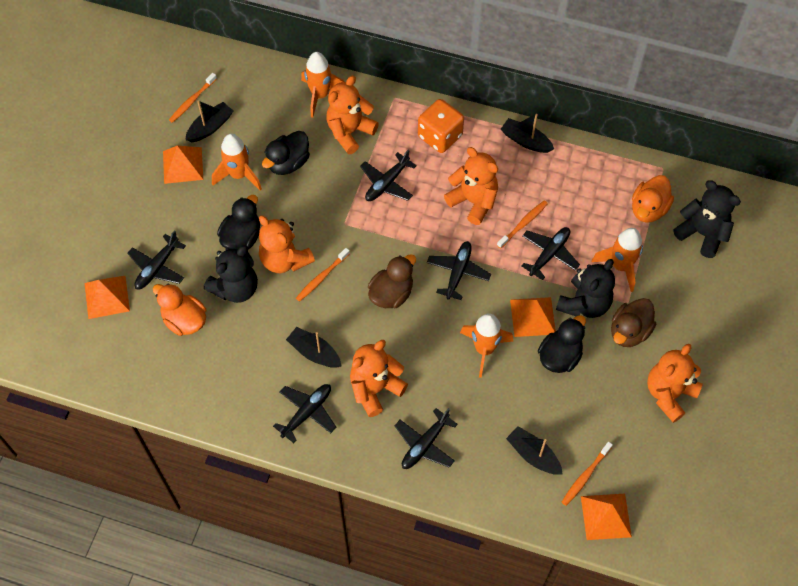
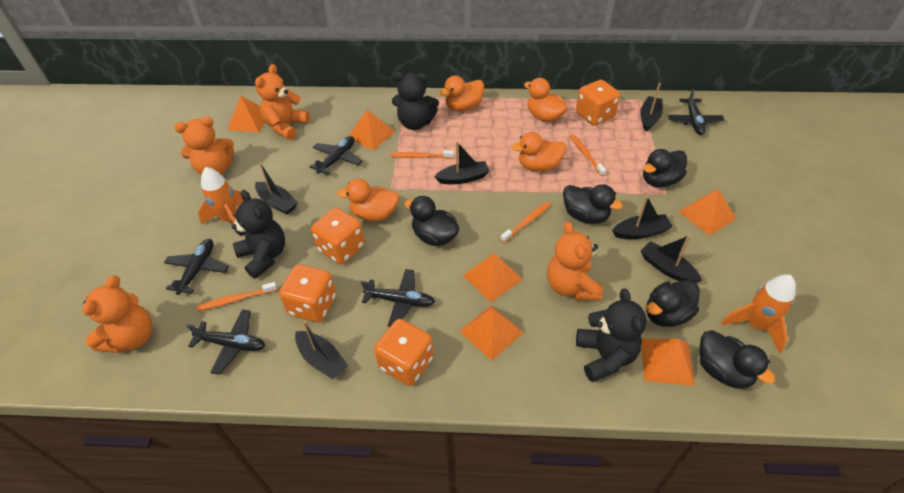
black boat: [185,100,233,142] [286,327,342,368] [501,114,554,153] [506,426,563,475] = 4 -> [255,163,298,215] [295,321,348,379] [434,141,489,184] [612,196,673,239] [640,83,663,131] [641,235,702,283] = 6
black duck: [217,195,260,249] [262,131,310,175] [538,315,586,373] = 3 -> [404,196,460,246] [563,184,623,224] [643,149,687,187] [646,280,700,327] [699,330,775,389] = 5
black plane: [127,231,186,290] [273,384,336,443] [360,150,417,201] [395,408,458,469] [427,241,491,300] [522,227,580,280] = 6 -> [164,239,229,295] [186,309,265,375] [310,136,362,175] [361,269,435,327] [667,88,724,135] = 5
brown duck: [368,254,416,308] [611,298,656,347] = 2 -> none = 0
orange dice: [418,99,464,153] = 1 -> [279,264,336,323] [311,208,365,265] [374,319,434,386] [576,80,620,126] = 4
orange duck: [153,284,206,336] [632,175,674,223] = 2 -> [337,179,399,221] [439,76,484,111] [511,132,566,172] [524,78,568,122] = 4
orange pyramid: [85,276,130,319] [163,146,203,184] [510,297,556,337] [581,494,632,540] = 4 -> [227,96,265,133] [349,109,395,150] [459,305,524,361] [463,253,523,302] [641,338,695,386] [678,189,736,236] = 6
orange rocket: [212,134,262,190] [301,52,344,118] [460,313,513,378] [592,228,643,292] = 4 -> [198,167,244,237] [721,274,796,353] = 2
orange teddy bear: [259,215,315,273] [326,76,379,154] [350,340,408,417] [444,147,498,225] [647,344,703,423] = 5 -> [82,275,152,353] [174,117,234,175] [255,64,310,140] [547,222,603,300] = 4

